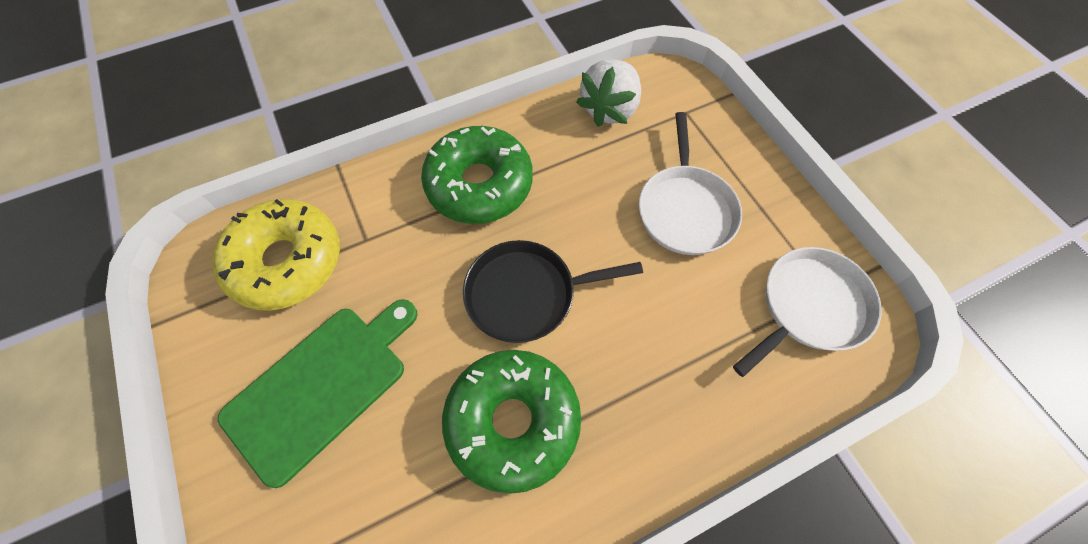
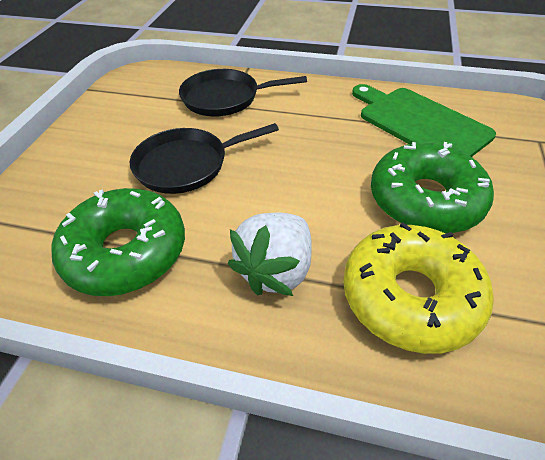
black pan: [463,240,643,343] = 1 -> [130,123,279,194] [179,69,307,116] = 2
white pan: [639,112,742,255] [733,247,882,377] = 2 -> none = 0

